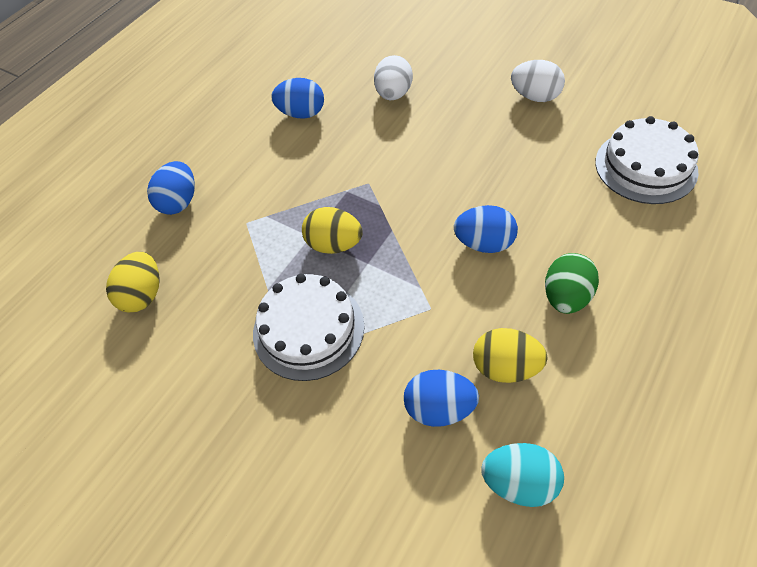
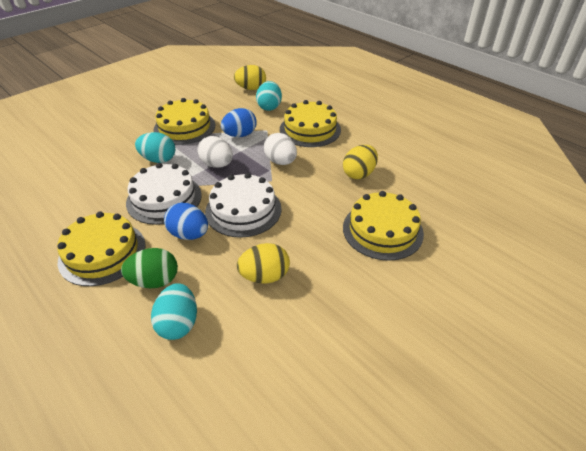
blue egg: [147,161,195,215] [271,78,324,119] [404,370,479,427] [454,205,518,253] = 4 -> [164,202,208,240] [221,108,257,137] = 2
turquoise egg: [481,443,564,507] = 1 -> [135,132,175,163] [151,283,197,340] [256,81,282,111] = 3
yellow cake: none = 0 -> [57,212,146,286] [154,98,215,145] [280,100,341,147] [343,191,424,261] = 4

